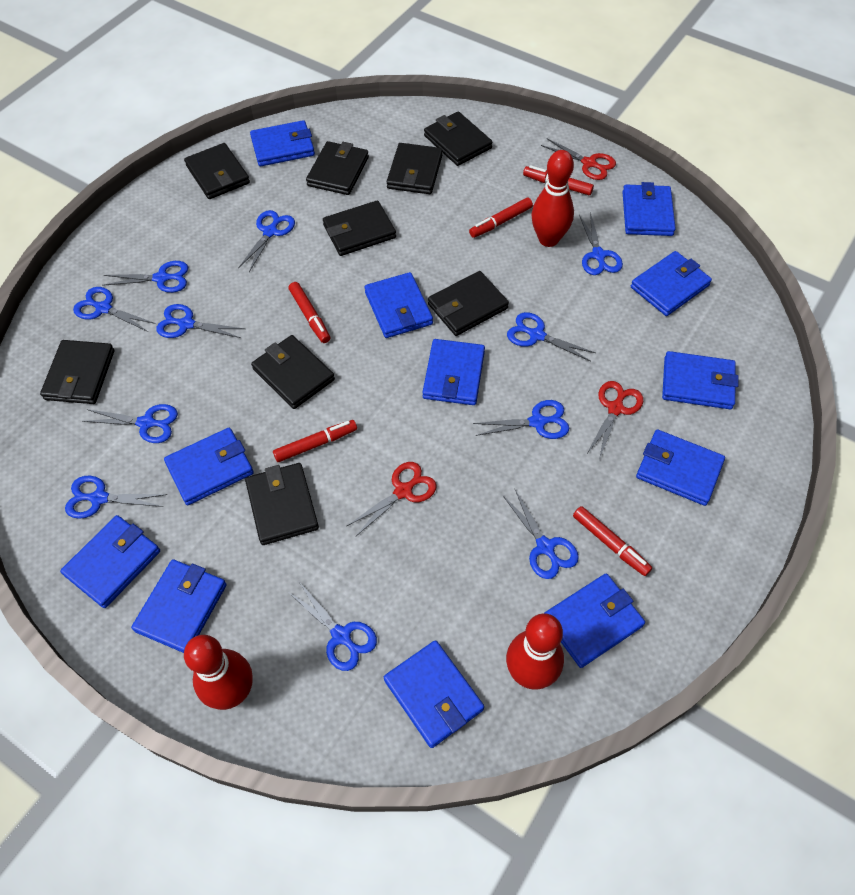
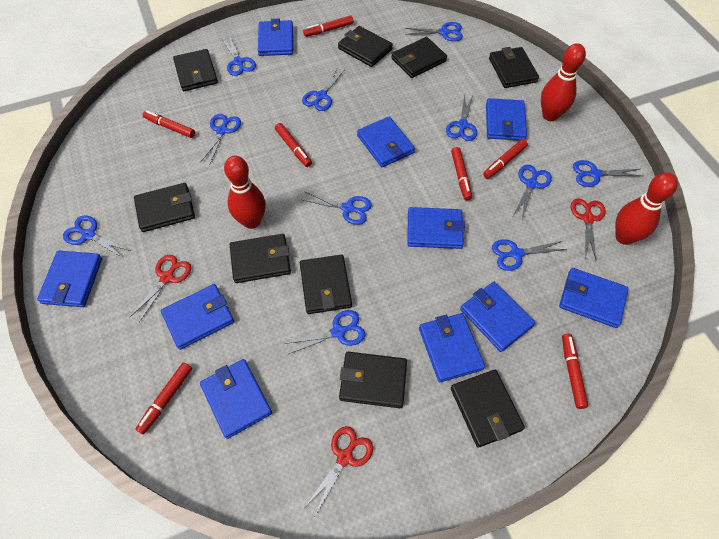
blue wallet: [60,515,160,608] [131,559,227,653] [164,428,254,505] [250,120,315,166] [364,272,433,338] [384,640,484,748] [422,339,485,405] [544,574,645,668] [622,182,676,236] [631,251,712,316] [636,430,725,506] [662,351,738,409] = 12 -> [37,251,102,307] [161,284,234,350] [200,359,272,439] [258,19,293,56] [357,117,415,167] [407,207,465,249] [419,313,485,382] [460,282,535,352] [486,98,527,141] [559,268,629,328] = 10
red marker: [273,420,357,462] [289,282,330,343] [469,198,533,238] [523,165,594,195] [573,506,652,576] = 5 -> [135,362,192,435] [143,110,195,138] [275,123,312,167] [303,16,354,37] [451,147,472,200] [483,139,528,179] [562,334,588,409] = 7

